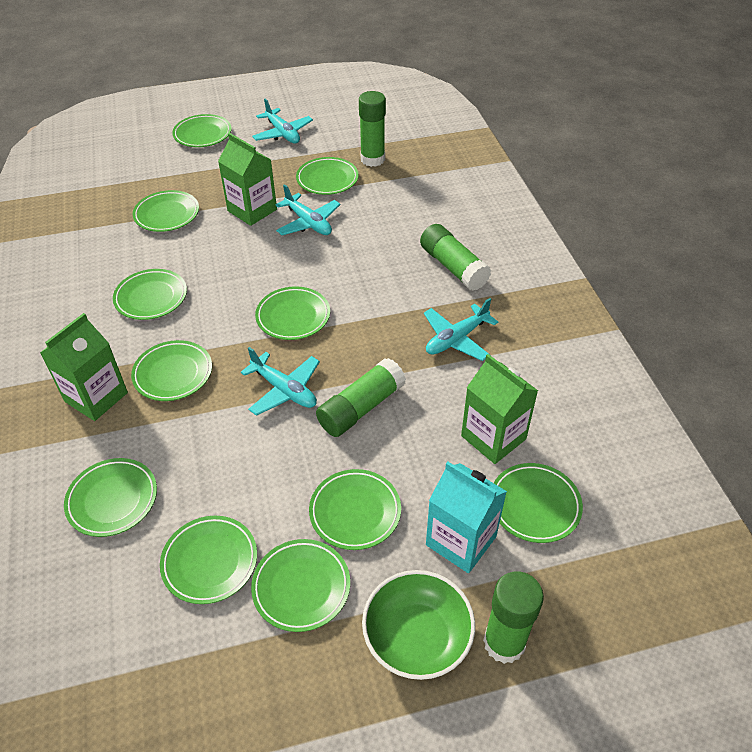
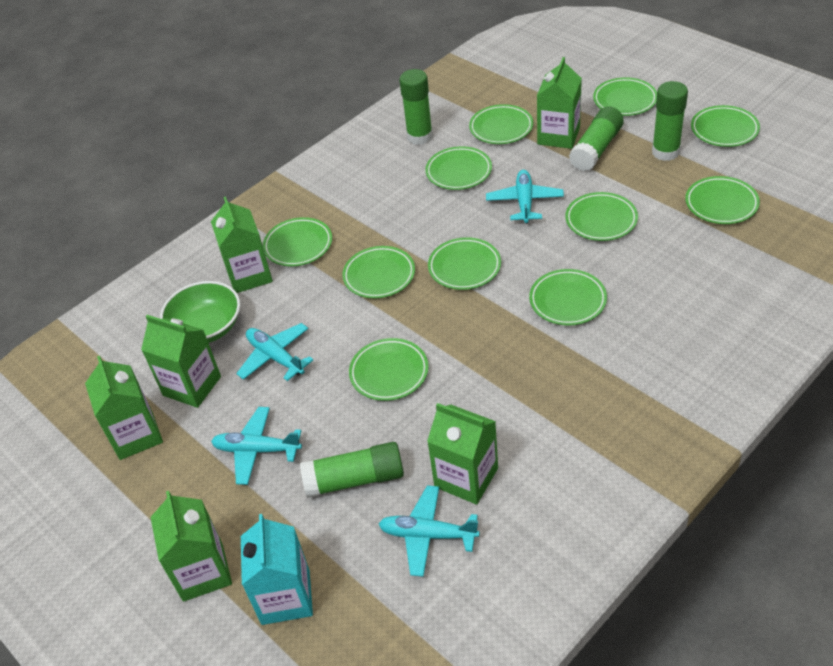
green carton: [40,313,128,421] [218,133,277,226] [461,354,538,464] = 3 -> [85,356,163,460] [141,315,221,408] [151,491,232,602] [211,196,273,293] [427,403,498,505] [537,57,582,149] = 6

